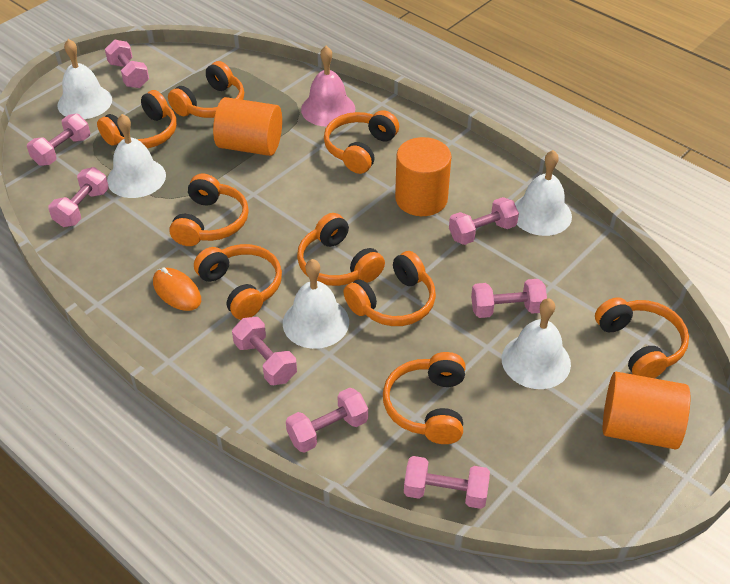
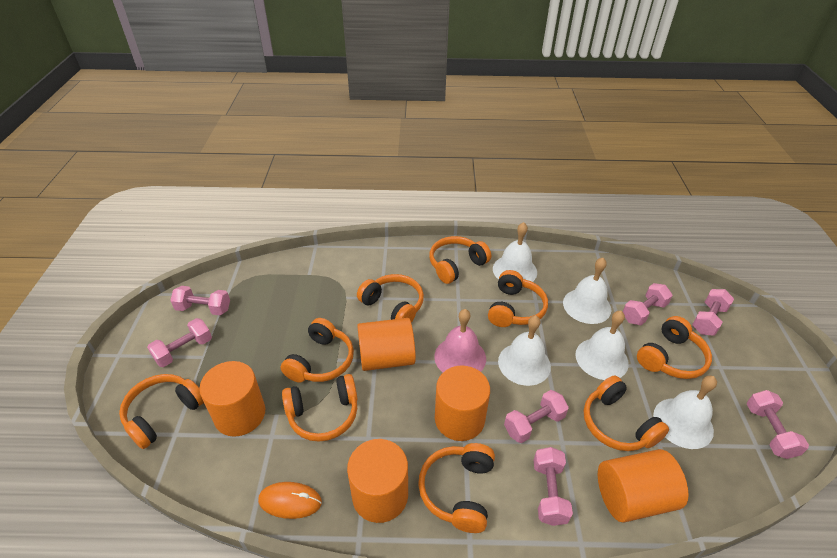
orange cylinder: [213,97,282,156] [395,137,451,216] [603,372,690,449] = 3 -> [199,361,266,437] [347,439,408,523] [357,318,416,371] [435,365,490,441] [598,449,688,523] = 5
pink dumbbell: [27,114,90,166] [48,167,109,227] [105,40,149,88] [232,317,297,385] [286,388,368,453] [404,456,490,509] [449,197,519,245] [471,279,547,318] = 8 -> [147,318,212,367] [170,286,230,315] [504,390,569,443] [534,447,573,526] [623,283,673,325] [692,289,734,336] [747,390,809,459] = 7

